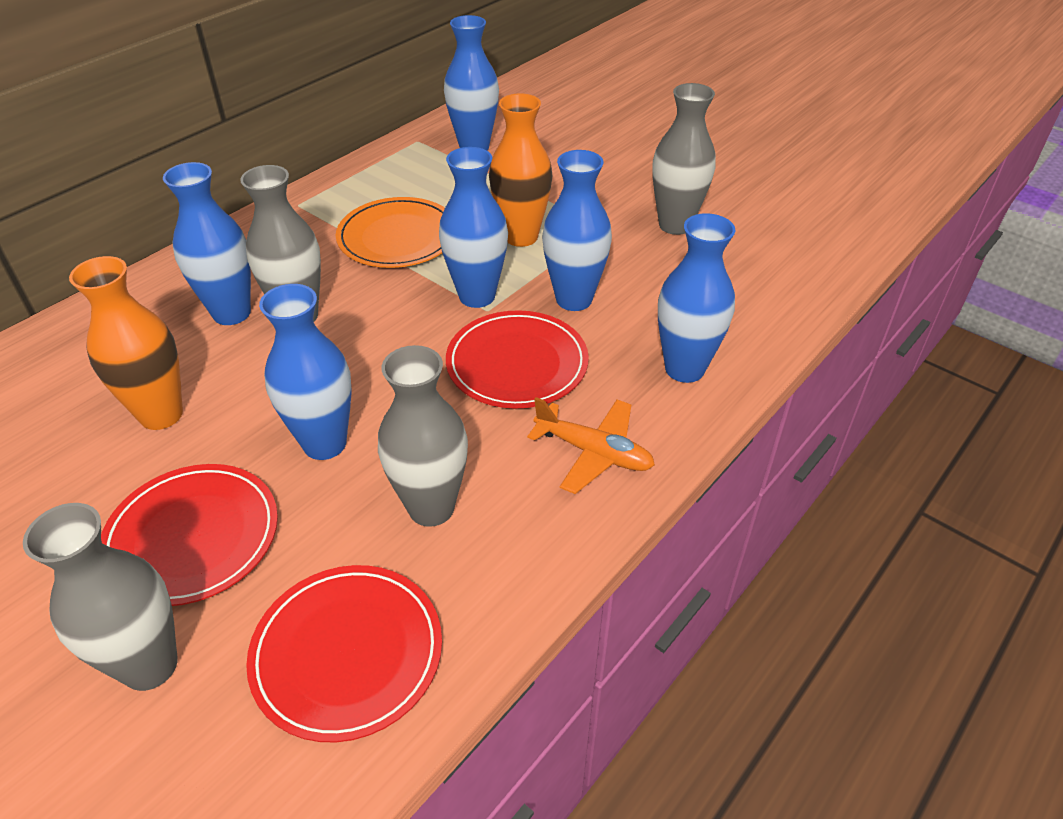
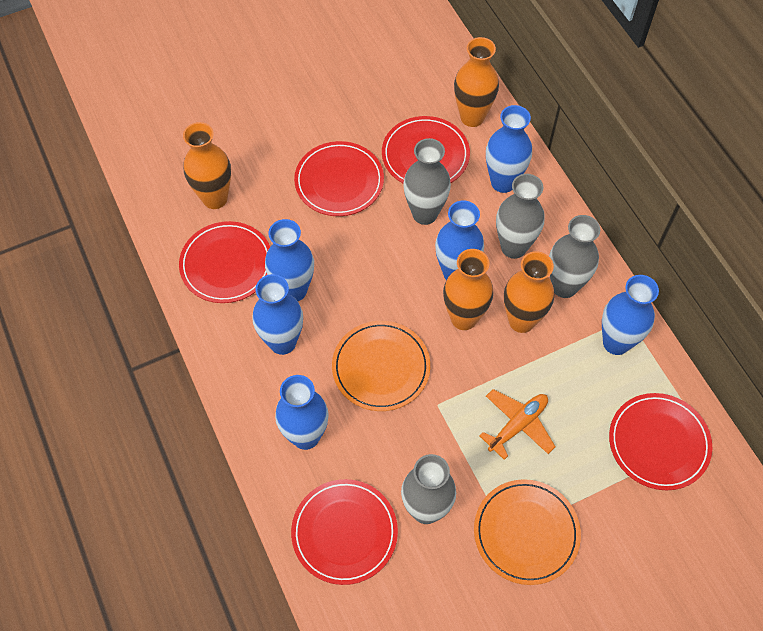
orange plate: [336,197,445,268] = 1 -> [332,321,430,411] [474,479,581,585] = 2
orange vase: [69,256,183,430] [489,93,553,247] = 2 -> [183,122,231,209] [443,249,493,330] [454,37,499,127] [504,251,554,333] = 4
red plate: [101,464,278,606] [246,565,442,742] [446,310,589,409] = 3 -> [179,221,270,303] [291,479,398,585] [294,141,384,216] [382,116,470,183] [609,393,712,490] = 5

